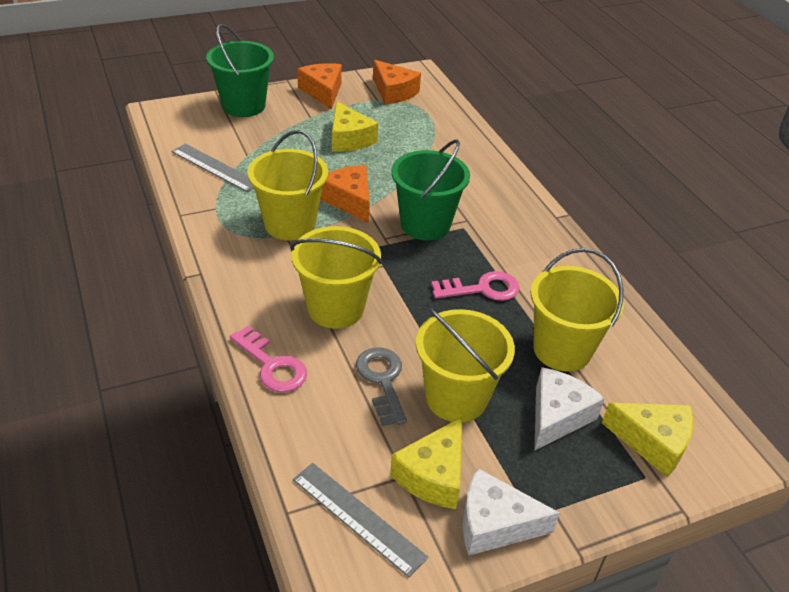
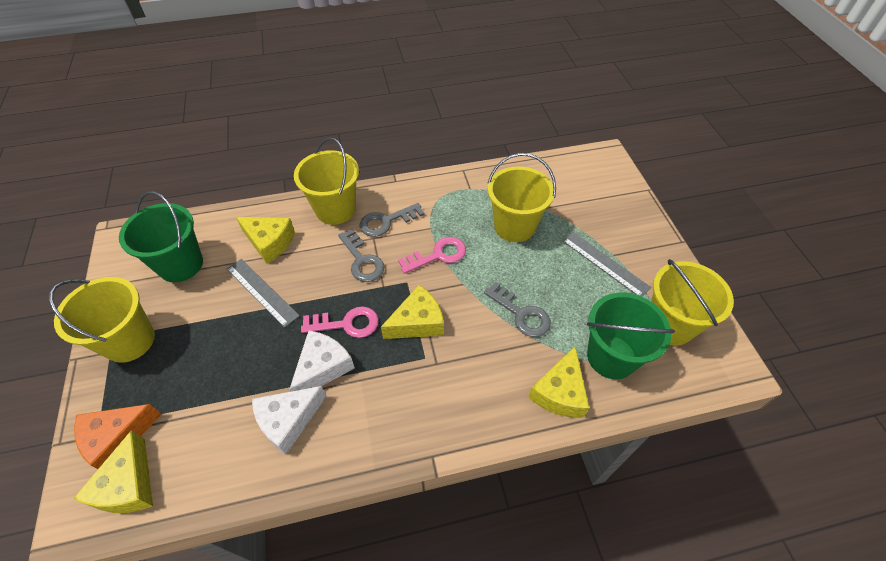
grey key: [356,347,407,426] = 1 -> [338,229,385,282] [359,203,425,237] [484,282,551,337] = 3
orange cheese: [297,63,342,110] [320,165,370,223] [373,60,421,105] = 3 -> [74,404,161,469] = 1
yellow cheese: [332,101,378,151] [390,417,462,509] [602,403,693,477] = 3 -> [73,430,153,513] [236,217,295,264] [381,285,444,339] [528,346,589,418] = 4

